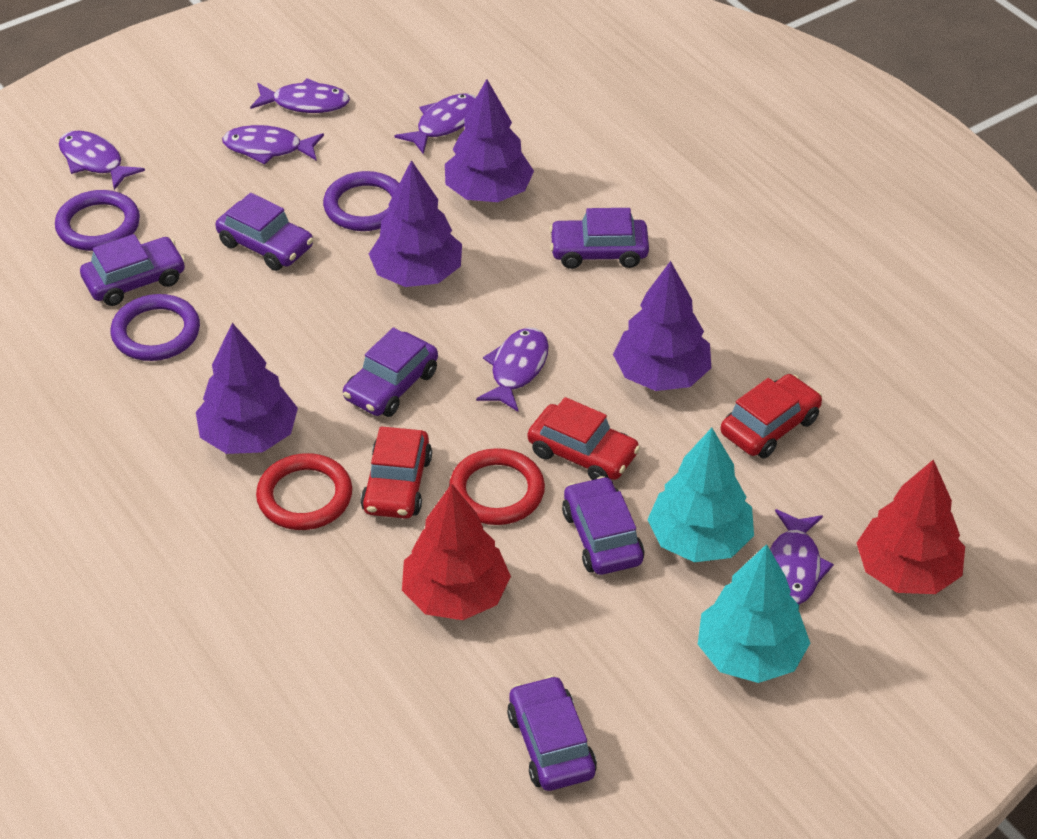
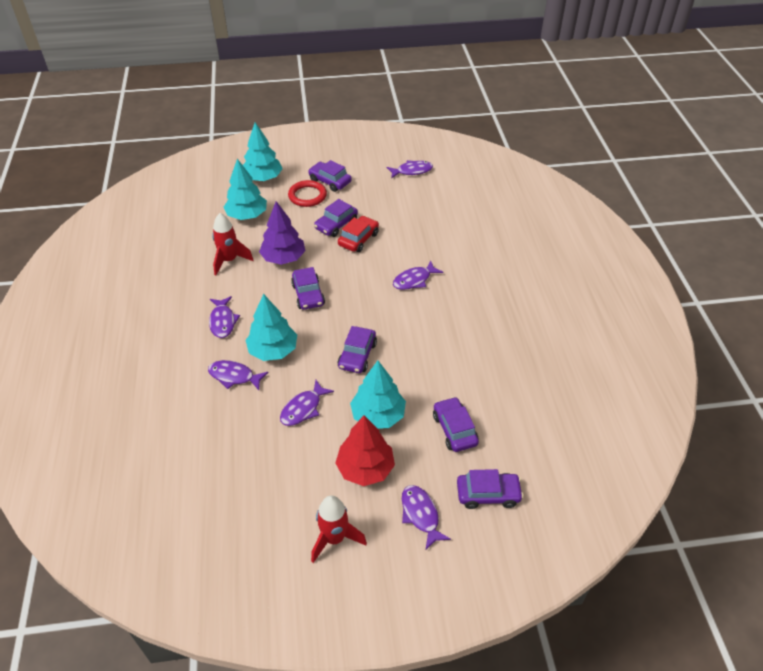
purple ring: [55,190,140,251] [111,294,200,361] [323,171,399,231] = 3 -> none = 0
purple tree: [196,323,298,454] [369,160,462,287] [445,79,534,202] [613,261,711,391] = 4 -> [259,201,305,265] = 1
red car: [361,426,432,519] [528,397,640,480] [721,374,822,459] = 3 -> [338,216,379,252] = 1
red ring: [256,453,352,530] [449,448,545,525] = 2 -> [288,180,327,207] = 1
red rocket: none = 0 -> [212,213,254,275] [311,495,367,563] = 2
red tree: [402,484,511,620] [857,459,965,594] = 2 -> [335,415,395,486] = 1
turquoise tree: [647,428,754,562] [698,544,810,683] = 2 -> [224,159,267,220] [243,122,283,181] [245,294,297,361] [350,361,406,429] = 4

